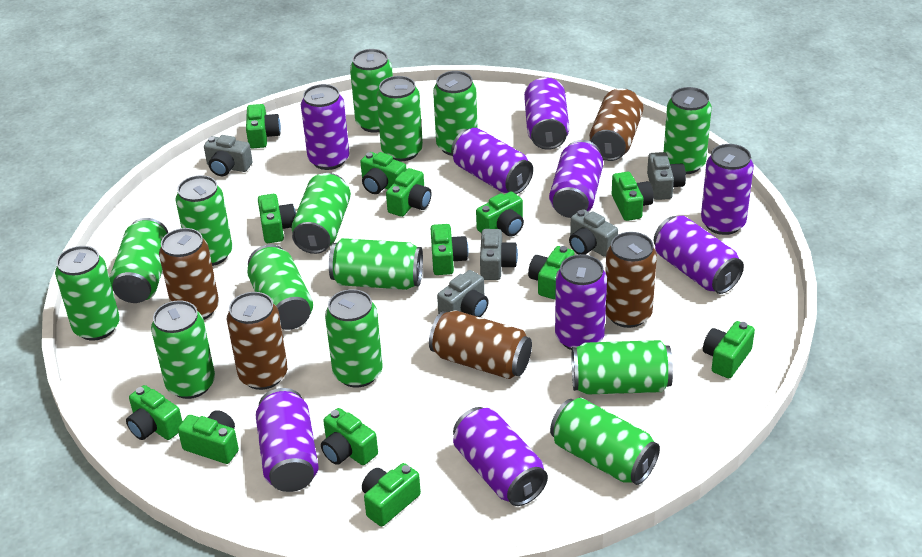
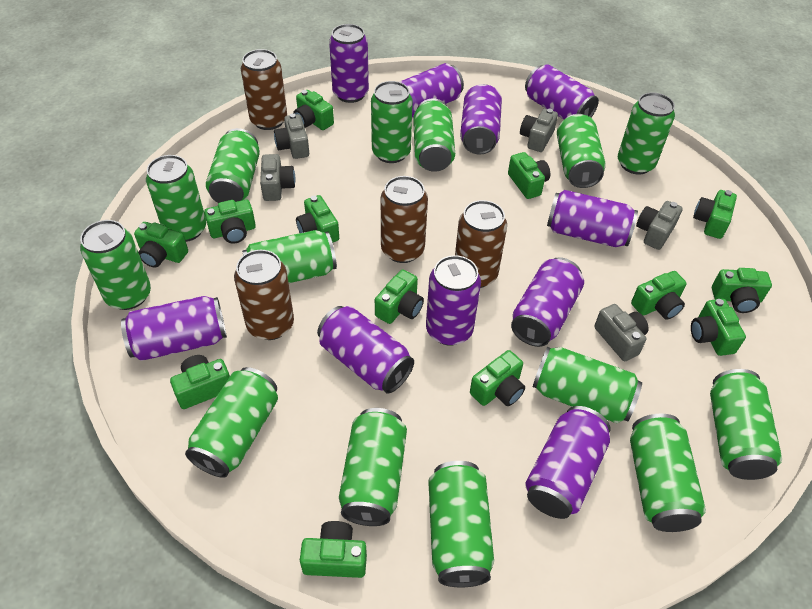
brown can: [159,228,219,320] [227,292,288,390] [429,310,532,379] [589,88,643,161] [605,232,657,328] = 5 -> [234,250,294,340] [241,49,287,130] [381,176,428,263] [455,200,507,288] = 4
purple can: [256,388,319,492] [301,84,349,170] [451,128,533,194] [453,407,548,506] [524,77,569,150] [549,140,603,218] [555,254,607,350] [654,216,744,294] [701,144,754,235] = 9 -> [121,296,227,361] [317,306,414,394] [329,24,369,103] [400,63,464,118] [426,255,481,345] [460,84,502,155] [511,257,584,347] [525,64,599,120] [525,406,611,519] [547,190,638,247] = 10

